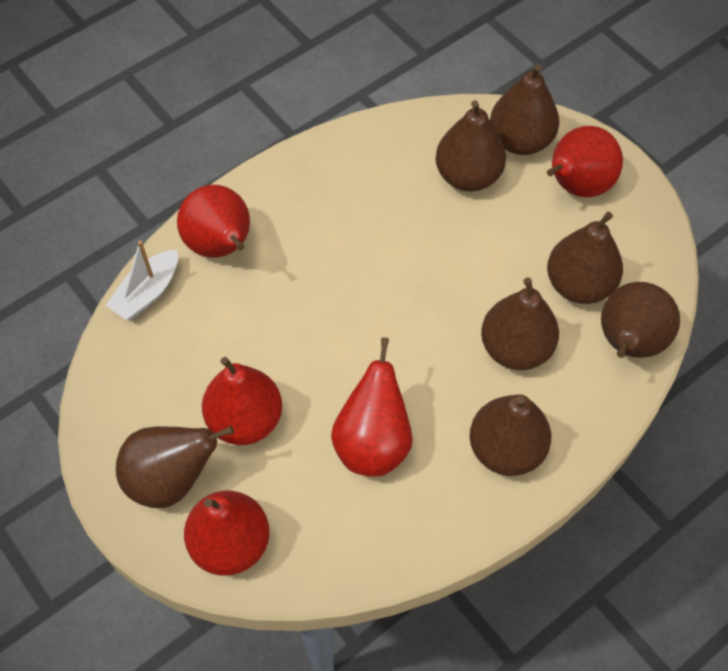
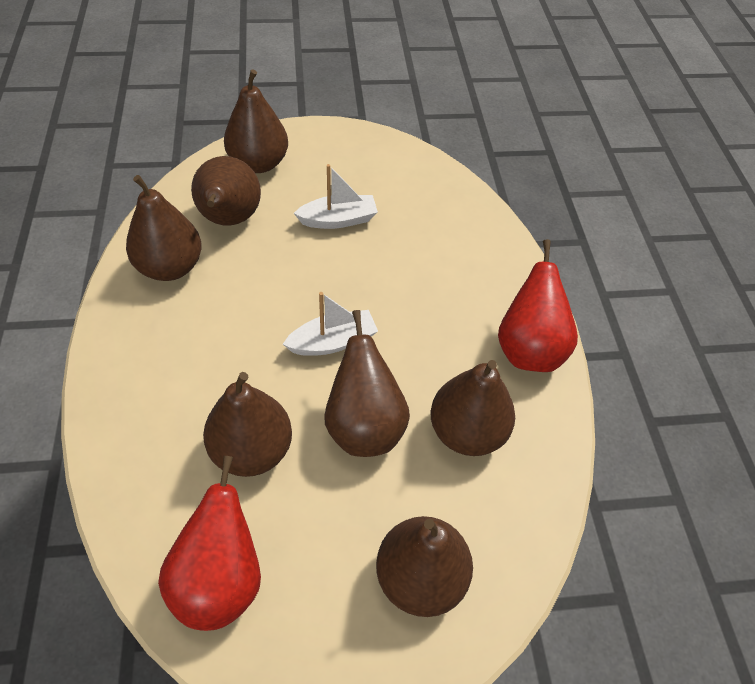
red pear: [177,185,250,258] [184,491,270,576] [202,357,282,445] [331,337,412,477] [547,126,623,197] = 5 -> [158,456,261,631] [498,239,578,372] = 2
white boat: [105,241,178,320] = 1 -> [283,292,378,356] [294,164,378,229] = 2

